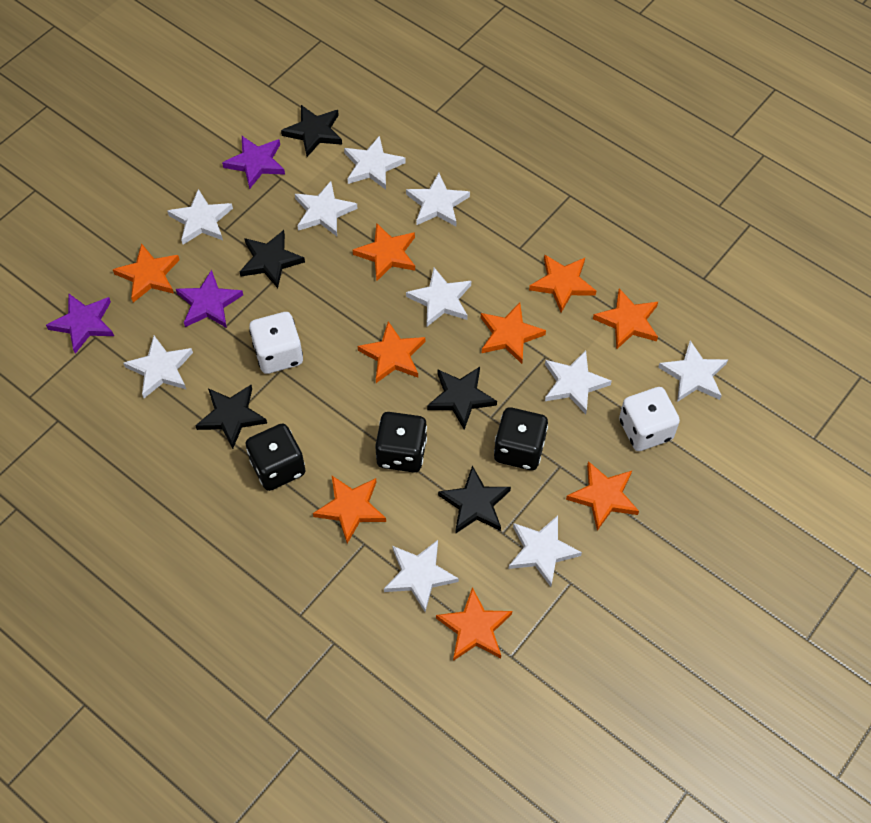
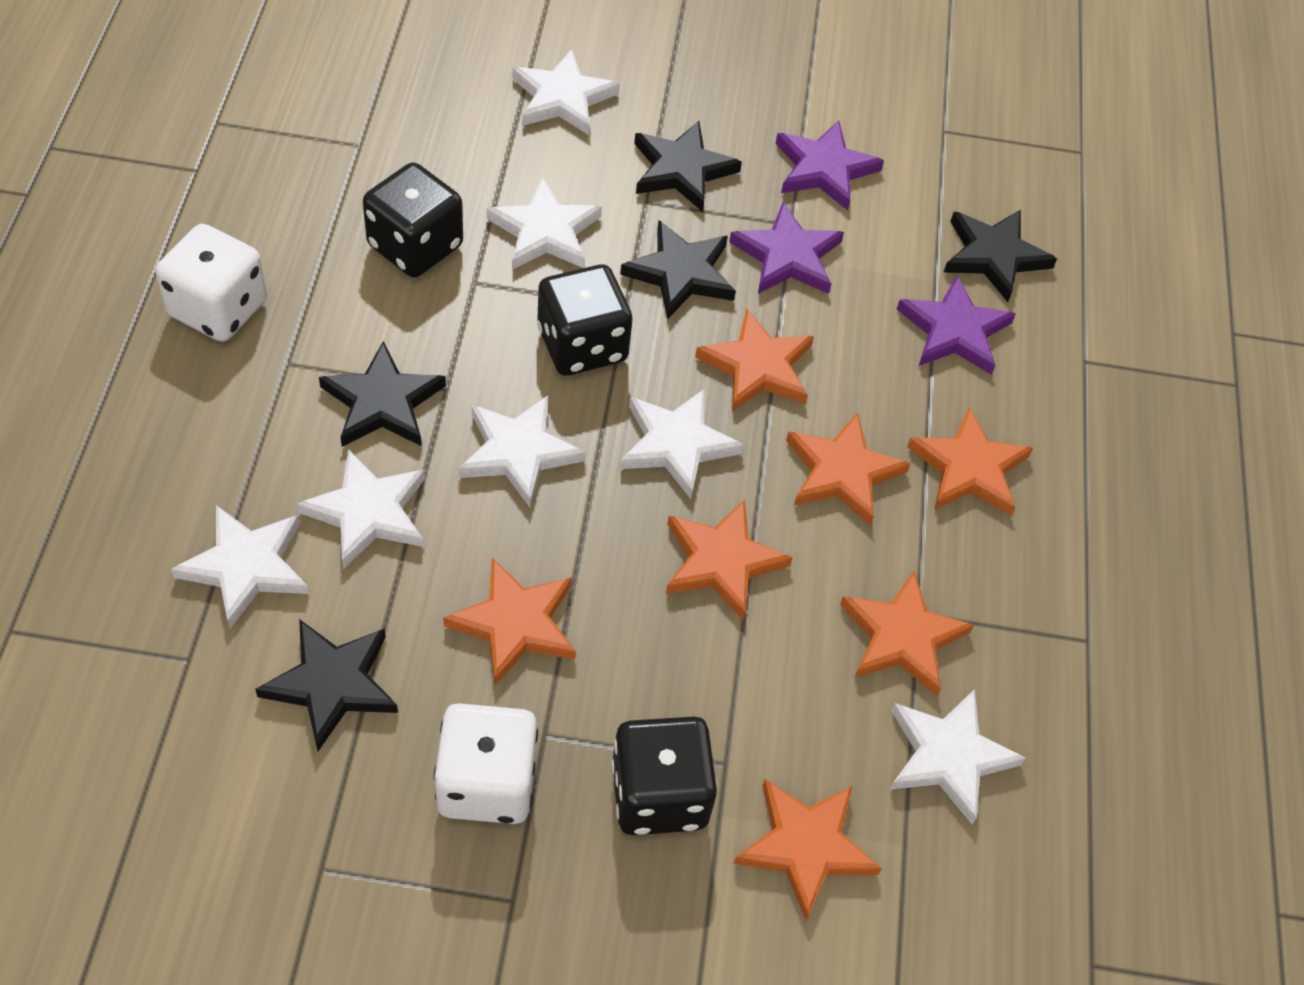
orange star: [113,243,180,303] [313,476,386,544] [353,223,415,281] [357,321,425,383] [436,587,512,661] [481,303,546,364] [529,254,596,313] [566,461,639,531] [593,288,658,349] = 9 -> [443,558,576,685] [666,499,793,621] [695,308,814,412] [733,779,882,921] [786,413,911,526] [840,571,974,696] [907,407,1033,516] = 7
white star: [123,336,193,398] [167,189,233,245] [295,181,358,236] [344,136,406,190] [384,540,459,612] [406,173,470,226] [406,268,471,327] [509,516,582,587] [545,350,612,414] [658,340,728,402] = 10 -> [171,505,309,628] [296,449,425,569] [458,396,586,507] [487,177,602,270] [512,49,620,135] [620,389,744,499] [890,689,1026,824] = 7

